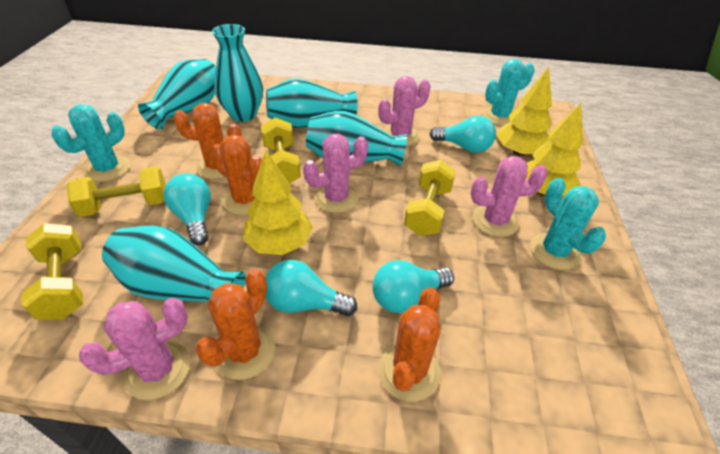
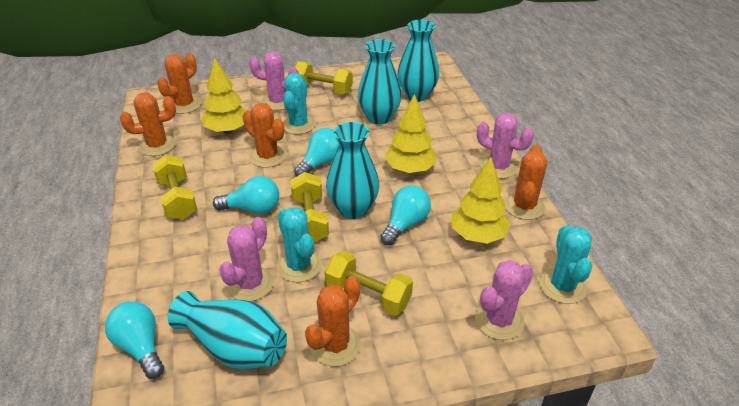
orange cactus: [173,103,242,179] [195,269,275,380] [211,135,262,215] [378,287,441,401] = 4 -> [120,92,176,156] [157,53,201,114] [243,103,286,168] [305,276,361,367] [504,144,547,220] = 5
turquoise vase: [102,225,246,301] [138,59,216,130] [212,24,263,122] [266,79,358,129] [306,111,407,166] = 5 -> [168,291,287,369] [326,122,379,219] [358,39,402,125] [397,20,439,102] = 4

